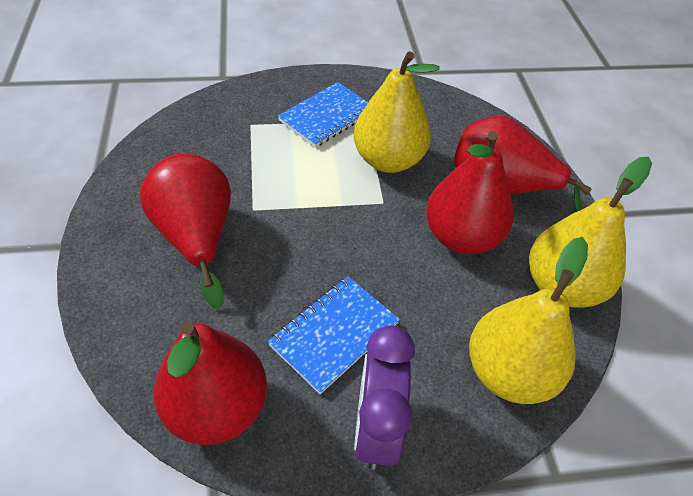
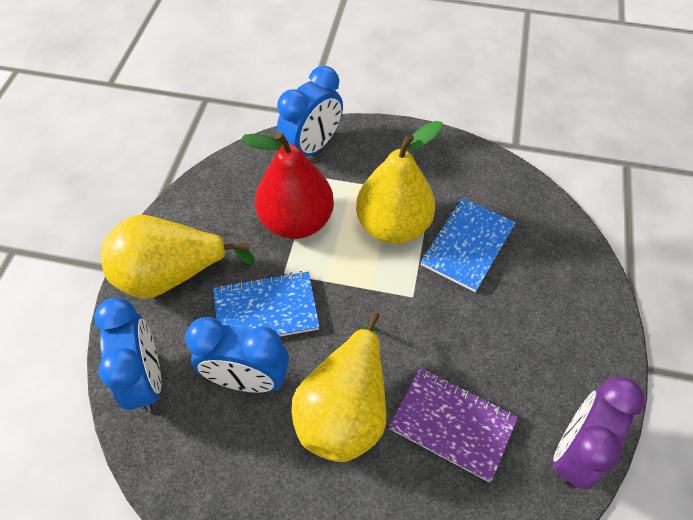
blue clock: none = 0 -> [94,298,161,412] [185,317,289,393] [277,66,343,156] = 3
purple notebook: none = 0 -> [389,368,518,482] = 1
red pear: [140,153,231,308] [154,321,267,445] [426,131,514,254] [454,116,592,211] = 4 -> [241,131,334,239] = 1

